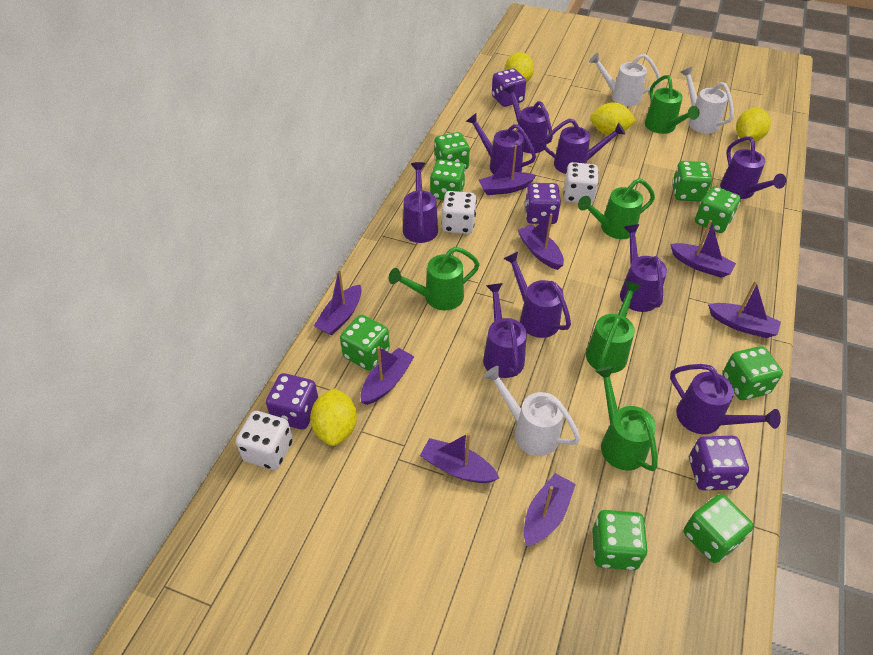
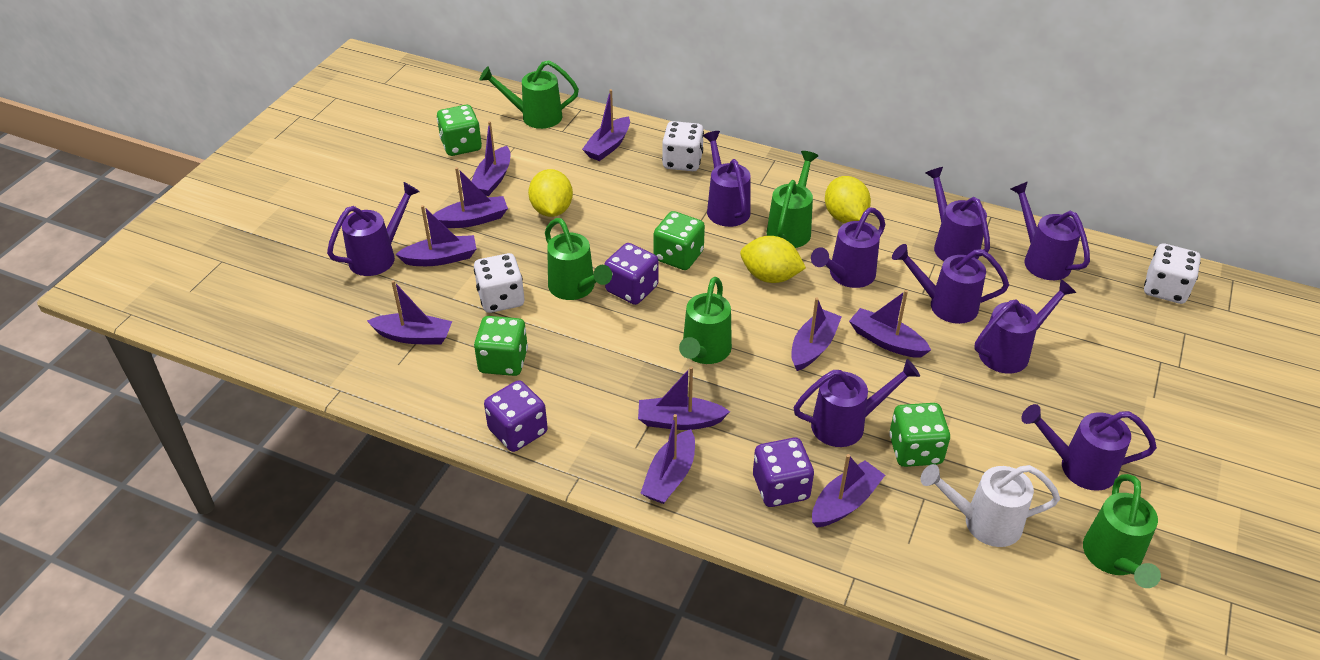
green dice: [340,315,390,370] [430,160,465,200] [434,132,470,170] [592,510,648,570] [672,161,712,202] [683,494,754,563] [695,186,741,233] [723,346,783,400] = 8 -> [437,105,482,156] [474,316,528,376] [654,211,705,270] [889,403,950,467] = 4
purple boat: [314,269,362,335] [361,346,415,405] [420,433,499,483] [479,145,536,195] [517,214,564,270] [524,473,576,546] [670,220,736,278] [708,281,781,338] = 8 -> [367,280,452,345] [395,205,476,266] [433,167,508,228] [471,121,510,196] [582,89,630,161] [638,366,730,430] [640,414,695,504] [791,298,842,371] [812,454,885,527] [849,290,931,358] = 10
purple dice: [266,373,318,430] [492,68,526,107] [525,183,561,224] [689,436,749,490] = 4 -> [484,380,548,452] [604,243,659,305] [753,438,814,507] = 3
white watering can: [484,366,581,456] [589,53,660,106] [680,67,734,134] = 3 -> [921,464,1060,547] = 1
yellow lemon: [310,388,357,446] [505,52,534,82] [590,102,637,135] [736,108,771,142] = 4 -> [528,169,573,217] [740,236,806,283] [825,176,871,223] = 3

